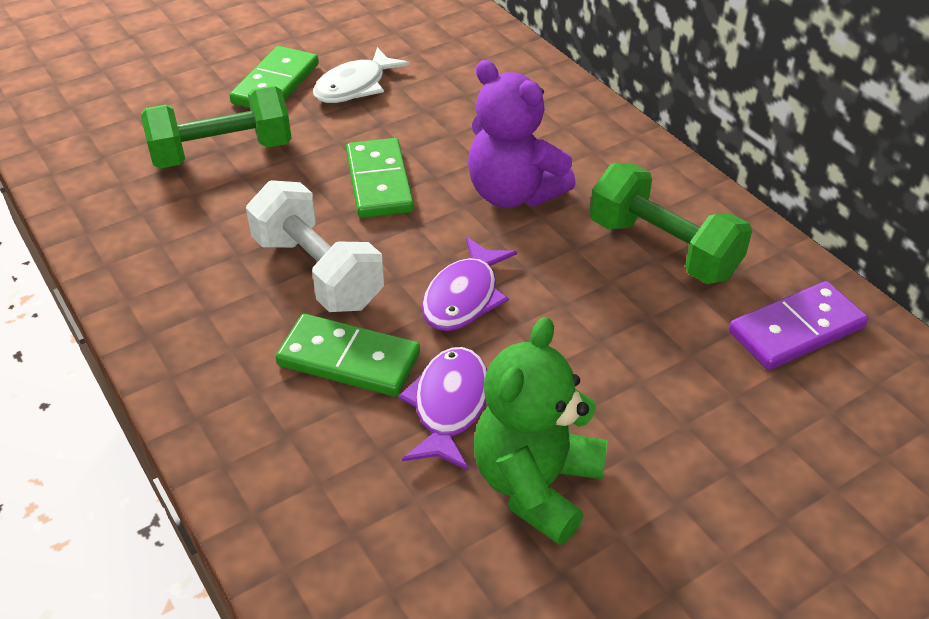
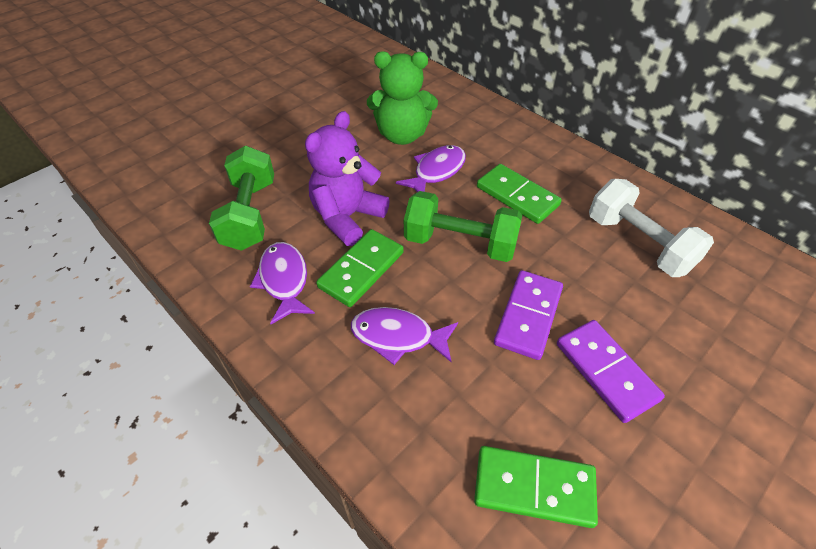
purple domino: [729,281,868,370] = 1 -> [494,270,563,360] [557,320,665,423] = 2
purple fish: [398,347,487,471] [422,237,517,331] = 2 -> [250,242,315,324] [351,307,458,365] [396,145,466,192] = 3
white fish: [313,47,410,103] = 1 -> none = 0

